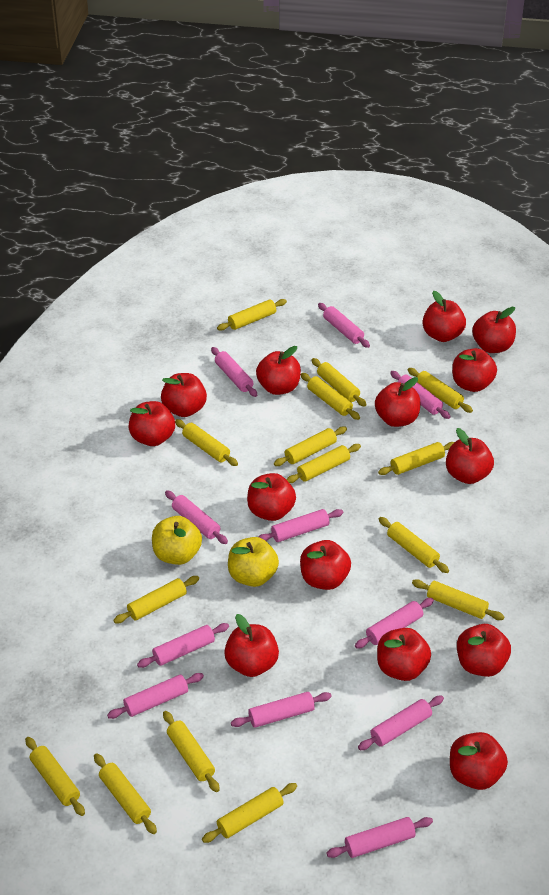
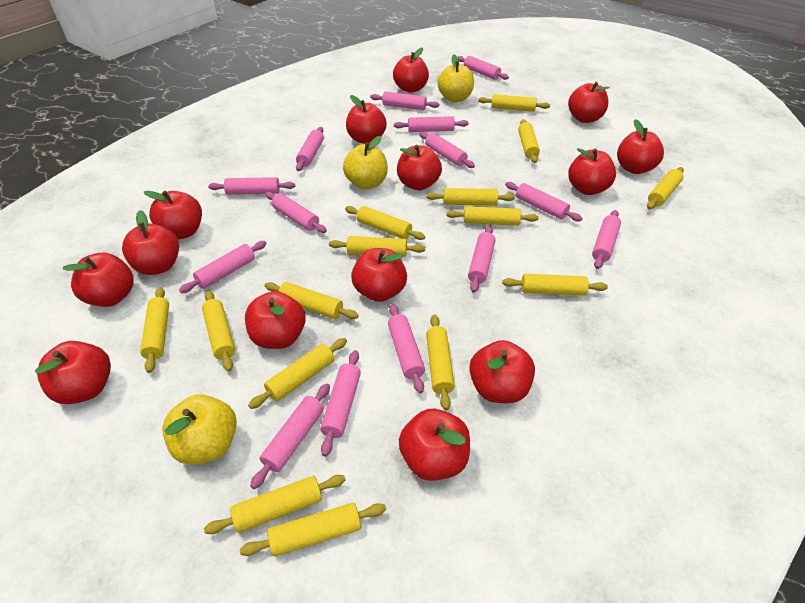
pink rolling pin: [107,673,204,719] [137,623,229,668] [165,490,228,544] [211,347,257,397] [231,692,332,728] [258,509,343,542] [318,303,370,348] [326,817,433,858] [355,598,434,649] [358,696,444,750] [390,371,451,419] = 11 -> [179,241,267,293] [208,177,295,194] [250,384,330,489] [266,192,327,233] [296,127,324,171] [320,350,361,456] [370,92,439,110] [388,304,425,393] [394,116,469,132] [419,132,475,168] [458,56,509,80] [468,226,495,293] [505,182,583,222] [592,210,621,269] = 14
yellow apple: [152,516,202,565] [228,537,279,587] = 2 -> [162,394,237,465] [343,136,388,189] [438,55,474,102] = 3

